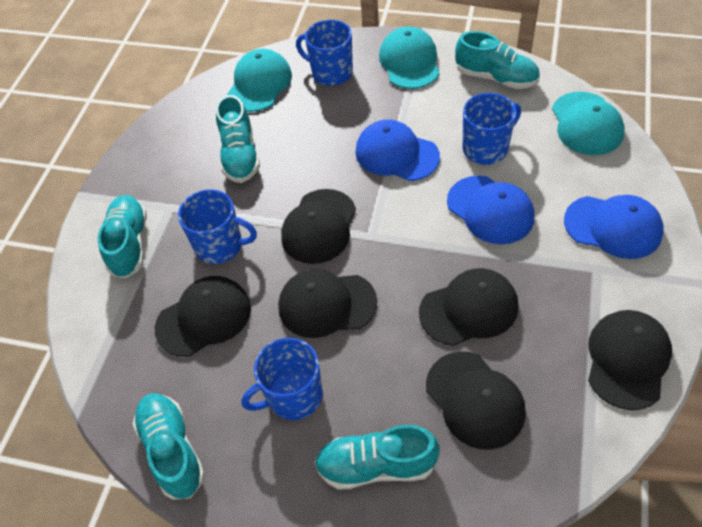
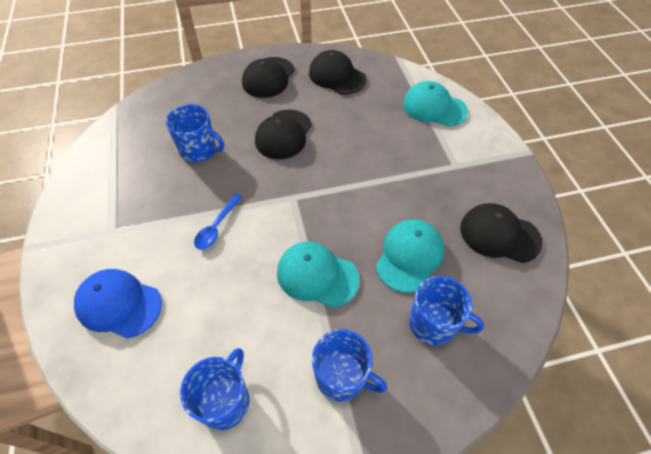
black cap: [155,276,251,357] [278,269,377,338] [281,189,356,264] [419,268,519,346] [426,352,526,450] [588,310,672,410] = 6 -> [242,57,295,98] [255,110,312,159] [309,50,366,95] [460,203,543,263] = 4
blue cap: [355,119,440,181] [447,176,534,244] [564,195,664,259] = 3 -> [74,269,162,339] = 1
blue spoon: none = 0 -> [194,194,242,250] = 1
turquoise shoe: [98,195,147,279] [132,393,205,500] [216,95,260,183] [314,425,440,490] [455,31,540,89] = 5 -> none = 0

